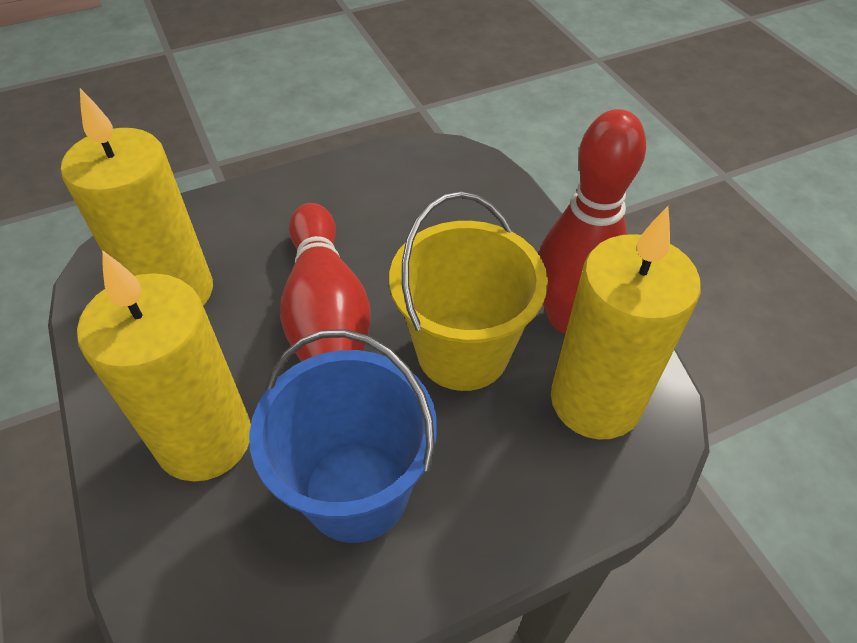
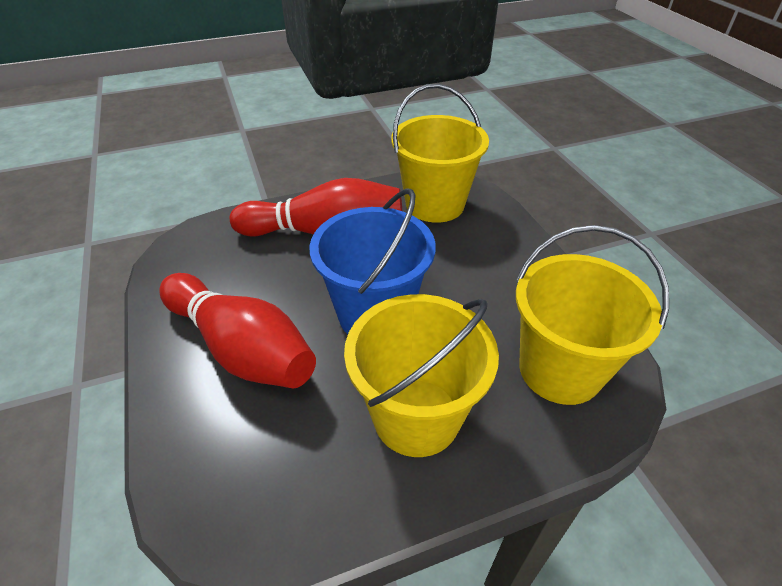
yellow bucket: [389,191,548,391] = 1 -> [344,294,499,457] [391,84,489,223] [516,225,669,405] = 3
yellow candle: [61,88,213,306] [77,250,251,482] [551,206,701,440] = 3 -> none = 0

